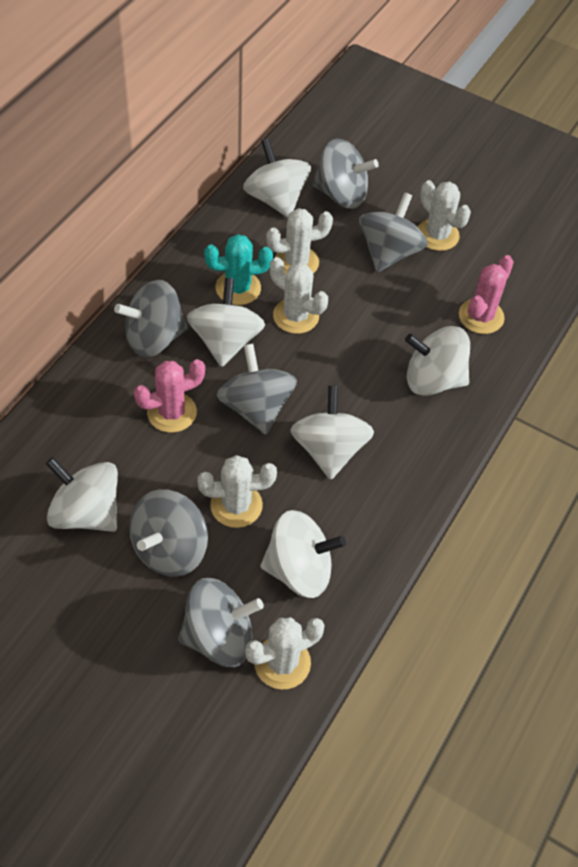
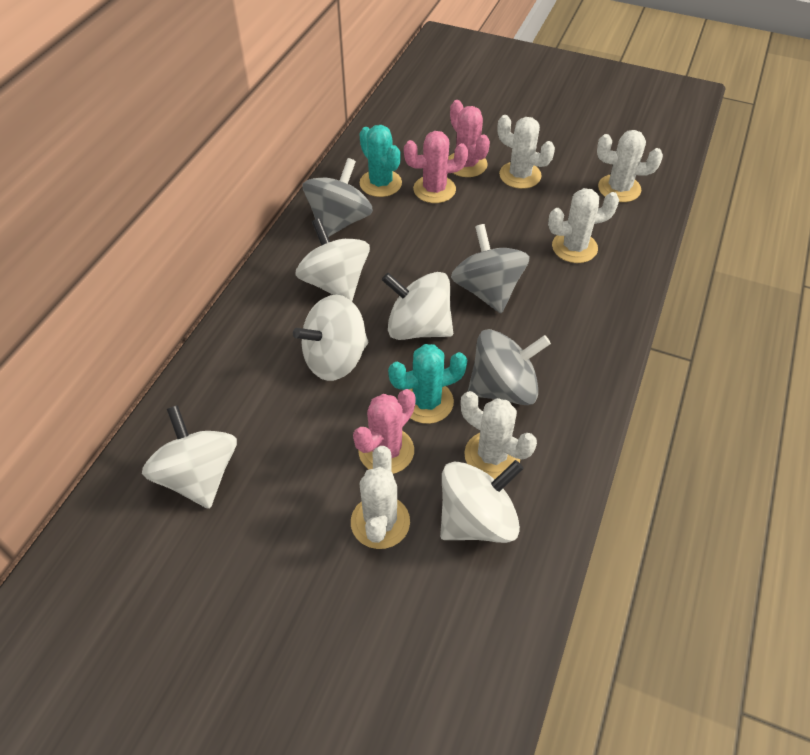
grey spinning top: [114,280,188,357] [129,489,208,577] [178,578,264,667] [217,344,297,435] [312,138,379,209] [359,192,428,272] = 6 -> [303,158,373,237] [451,224,530,313] [468,329,551,405] = 3
pink cactus: [134,359,205,433] [459,255,514,334] = 2 -> [353,389,416,474] [404,131,468,203] [448,100,490,177] = 3
turquoise cactus: [204,234,273,305] = 1 -> [359,125,402,197] [388,344,467,424] = 2
white spinning top: [46,457,118,532] [187,278,265,367] [243,139,311,218] [260,510,346,598] [290,386,374,480] [405,326,470,396] = 6 -> [142,405,237,509] [293,295,368,381] [295,218,370,301] [382,272,453,340] [440,460,524,543] = 5

